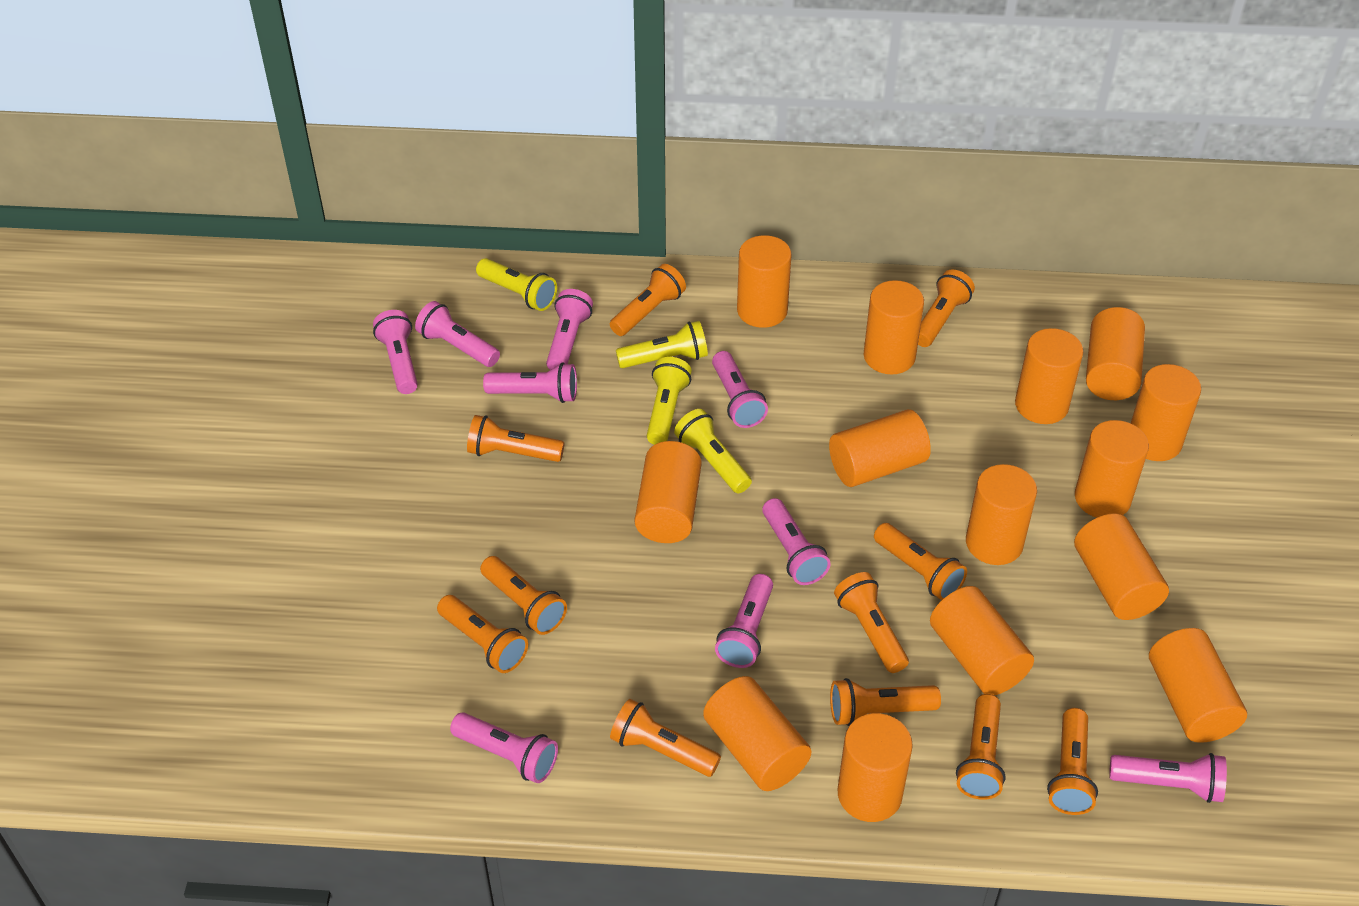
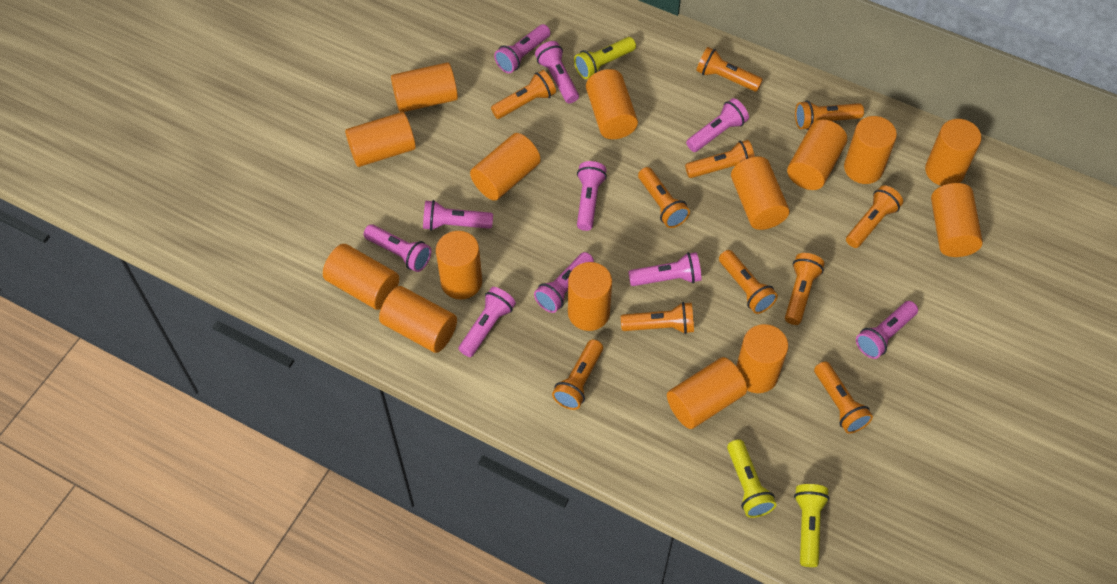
orange cylinder: [635,441,701,543] [703,676,812,791] [737,235,792,328] [829,409,931,487] [838,713,913,822] [864,280,924,375] [930,586,1034,695] [966,464,1037,565] [1015,328,1083,424] [1074,513,1169,620] [1075,420,1149,518] [1086,307,1145,400] [1131,364,1201,461] [1149,628,1247,743] = 14 -> [323,244,399,310] [345,112,416,167] [379,286,457,353] [391,62,458,112] [436,231,482,299] [470,133,541,201] [568,262,612,331] [586,69,638,139] [667,357,747,429] [731,156,790,230] [736,324,788,393] [787,119,847,190] [844,116,897,184] [925,119,982,186] [931,183,983,257] = 15
pink flashlight: [373,310,418,394] [415,301,500,367] [450,712,558,783] [483,363,577,403] [546,289,593,370] [712,351,768,428] [715,574,773,668] [762,498,831,585] [1109,753,1227,803] = 9 -> [364,224,431,272] [423,200,493,231] [459,287,516,357] [494,24,550,73] [534,252,594,313] [535,41,579,103] [577,161,607,231] [628,252,702,286] [686,98,749,152] [856,301,918,359] = 10
yellow flashlight: [476,258,557,311] [616,321,708,368] [647,357,692,445] [674,409,752,493] = 4 -> [574,37,636,79] [727,439,776,518] [794,484,830,567] = 3

